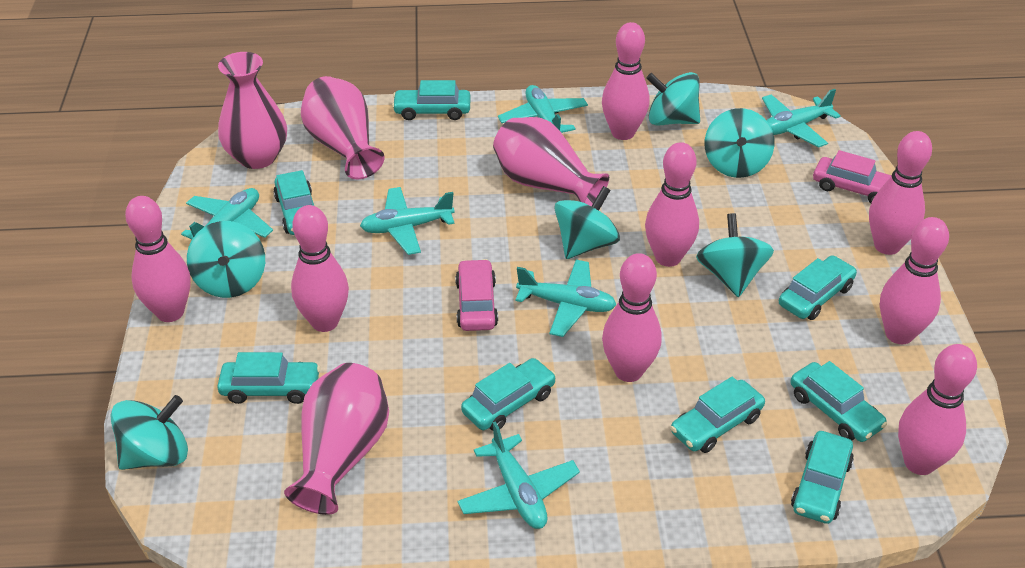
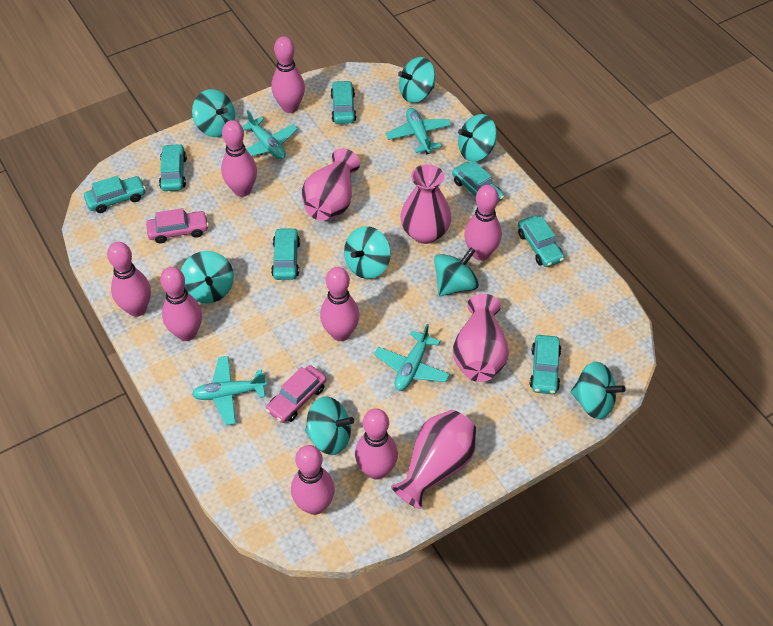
turquoise car: [217,352,320,404] [273,170,314,235] [392,80,471,120] [461,358,556,431] [670,377,765,453] [779,255,857,320] [790,361,888,442] [791,431,854,524] = 8 -> [84,176,146,213] [159,144,187,191] [271,228,300,280] [331,80,356,124] [452,161,504,202] [518,216,564,267] [530,335,561,394] = 7
turquoise plane: [181,188,273,239] [360,187,455,255] [457,421,580,529] [498,85,588,133] [515,260,616,337] [762,89,841,148] = 6 -> [192,356,267,425] [242,110,298,159] [374,324,450,391] [386,108,451,154] = 4
turquoise spinning top: [110,395,188,470] [187,221,265,298] [554,186,620,259] [646,72,700,125] [696,213,774,297] [705,108,774,178] = 6 -> [181,251,234,303] [192,89,235,137] [305,397,354,455] [344,226,391,279] [398,57,435,103] [434,248,479,296] [458,114,497,162] [571,361,625,419] = 8

